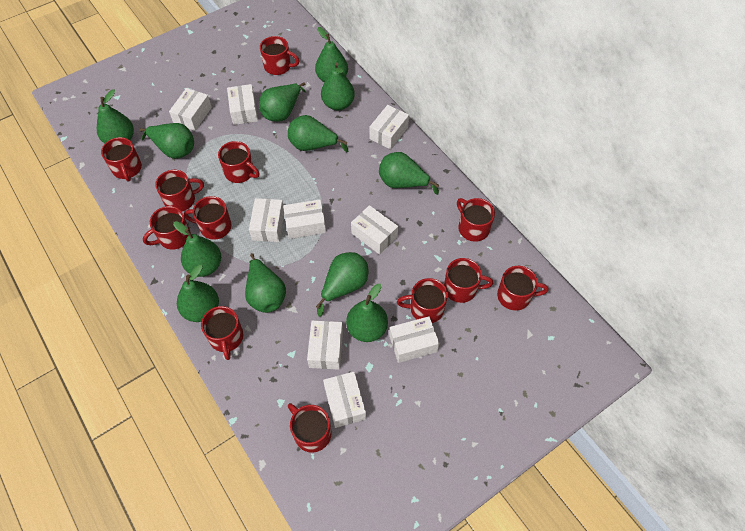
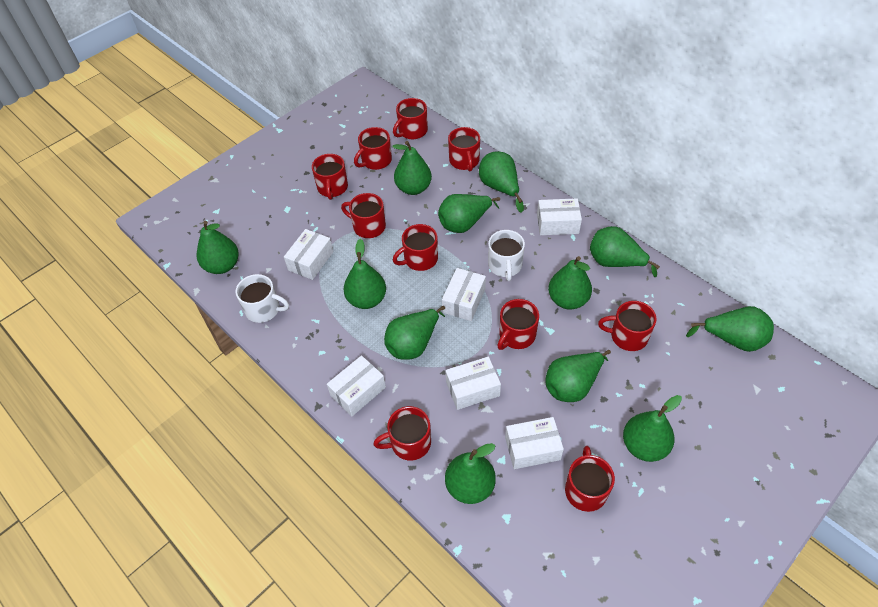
red mug: [101,137,142,181] [143,206,191,250] [155,170,204,211] [184,196,232,240] [201,306,243,360] [218,141,259,183] [260,36,299,75] [288,403,331,452] [397,278,448,323] [444,258,493,303] [457,198,495,242] [497,266,548,311] = 12 -> [312,154,348,200] [341,193,386,238] [354,127,392,170] [374,406,431,461] [393,98,428,139] [393,224,438,271] [448,127,480,171] [497,299,539,350] [565,446,615,512] [598,301,657,351] = 10
white box: [169,88,212,131] [227,84,258,125] [249,198,284,242] [283,199,326,239] [307,321,343,370] [323,372,366,428] [351,205,398,255] [369,105,409,149] [389,316,439,363] = 9 -> [284,229,334,280] [327,355,386,416] [442,268,486,321] [445,357,501,410] [505,417,564,469] [537,198,582,235] = 6
white mug: none = 0 -> [235,274,289,323] [488,230,525,281] = 2

